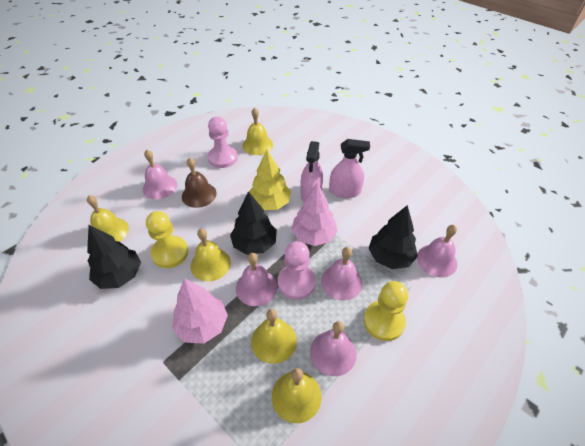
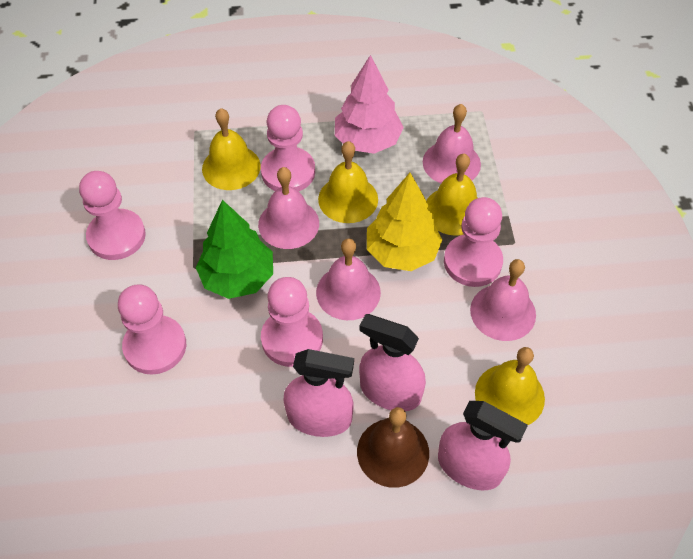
black tree: [87,225,141,289] [230,191,277,255] [368,205,418,269] = 3 -> none = 0
green tree: none = 0 -> [196,200,273,299] = 1
pink bell: [143,150,177,199] [236,253,277,306] [310,321,357,376] [321,247,362,301] [417,225,457,277] = 5 -> [258,167,319,249] [316,239,381,320] [423,104,481,183] [470,259,536,341] = 4
pink pawn: [208,117,238,168] [278,241,316,300] = 2 -> [79,171,146,260] [118,284,186,375] [261,105,315,191] [261,277,323,367] [444,197,503,287] = 5
pink spray bottle: [300,141,323,202] [329,139,370,198] = 2 -> [284,349,354,437] [359,314,426,411] [438,401,528,490] = 3
pink tree: [172,278,228,344] [291,182,338,246] = 2 -> [335,55,404,154] = 1
yellow bell: [87,195,129,242] [191,229,231,281] [242,108,273,155] [251,309,297,364] [272,368,322,424] = 5 -> [202,108,261,190] [318,141,378,223] [426,154,478,236] [475,347,545,425] = 4
yellow pawn: [146,211,188,268] [364,281,408,341] = 2 -> none = 0

